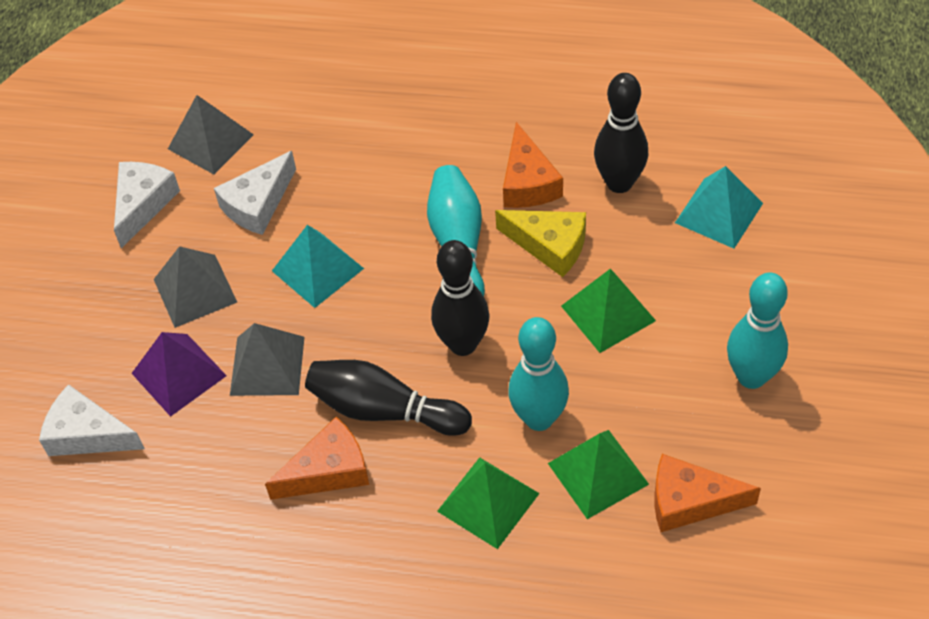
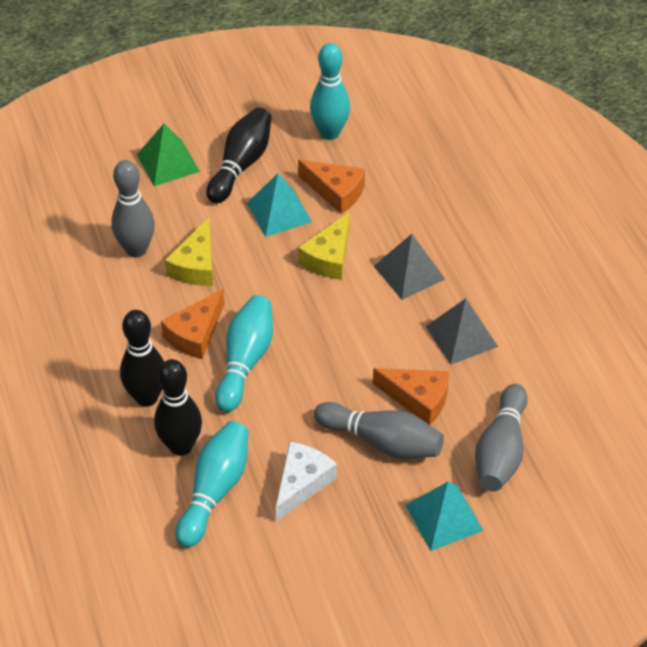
green pyramid: [437,457,540,549] [548,430,649,519] [561,269,656,353] = 3 -> [137,124,200,186] = 1
grey bowling pin: none = 0 -> [111,160,155,258] [314,402,444,459] [475,384,528,492] = 3
grey pyramid: [154,246,237,328] [168,95,254,174] [230,323,305,396] = 3 -> [374,234,445,300] [426,298,498,365] = 2
purple pyramid: [132,332,227,417] = 1 -> none = 0
white cheese: [39,384,145,456] [114,162,180,248] [214,151,296,235] = 3 -> [275,442,337,522] = 1
yellow cheese: [495,210,586,277] = 1 -> [165,218,213,286] [298,212,350,280] = 2

